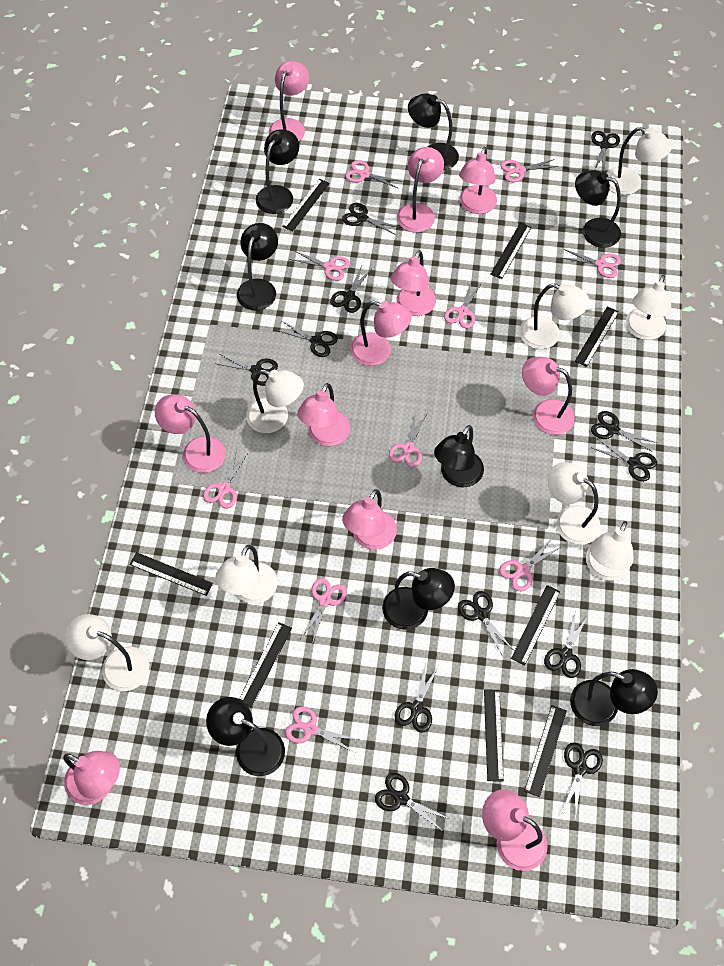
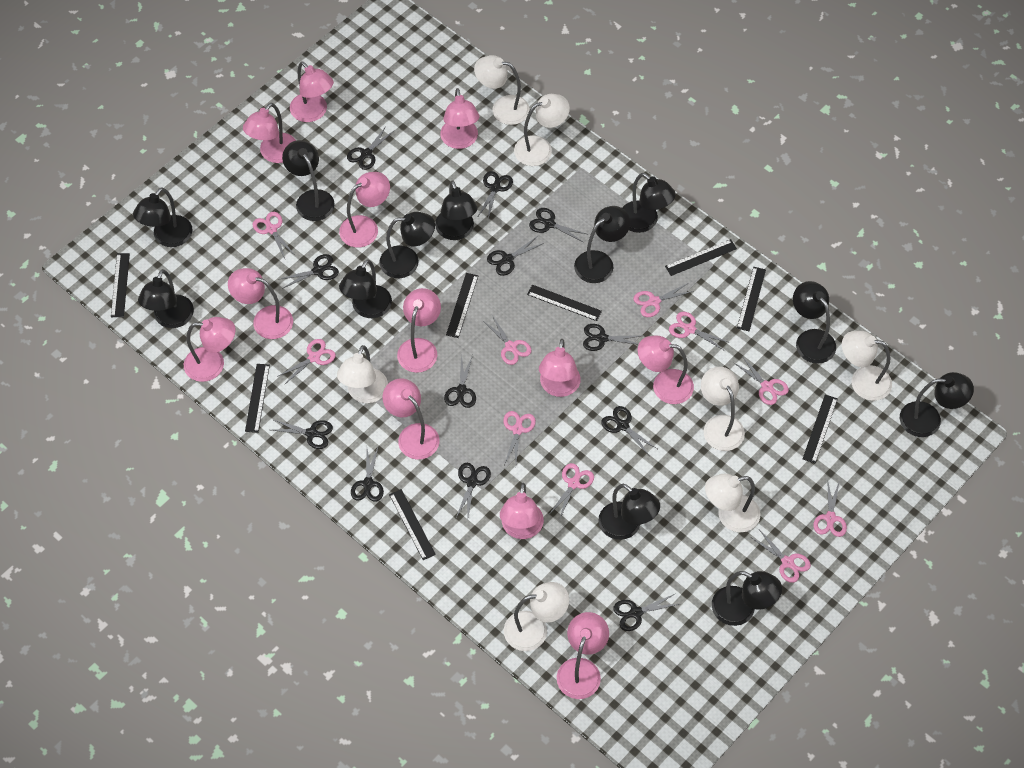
black lamp: [206,697,285,776] [237,223,278,311] [256,129,299,214] [382,568,455,630] [408,93,459,170] [434,425,484,488] [570,669,658,726] [575,170,621,248] = 8 -> [133,187,192,247] [138,269,194,328] [282,140,335,221] [339,259,392,318] [379,212,435,278] [435,180,478,240] [574,206,630,283] [599,484,660,540] [622,173,676,233] [712,571,782,626] [793,281,836,364] [900,372,974,437] = 12
pink lamp: [63,751,120,805] [155,394,226,473] [269,61,309,141] [297,383,350,446] [342,489,397,550] [350,301,412,366] [391,250,436,316] [397,147,444,233] [459,147,497,214] [482,789,548,871] [522,357,575,435] = 11 -> [184,317,235,382] [228,268,293,339] [243,103,296,163] [290,61,334,122] [339,172,390,248] [382,378,440,460] [397,288,441,373] [440,88,479,149] [500,483,544,539] [539,339,581,397] [557,612,609,699] [638,336,694,404] = 12
white lamp: [65,614,149,691] [215,545,278,604] [246,370,304,433] [519,284,590,349] [548,462,601,545] [586,521,634,581] [606,127,672,195] [626,275,671,340] = 8 -> [337,345,388,403] [474,55,530,125] [504,582,569,651] [514,94,570,166] [701,367,745,451] [705,474,760,532] [842,331,892,401] = 7

